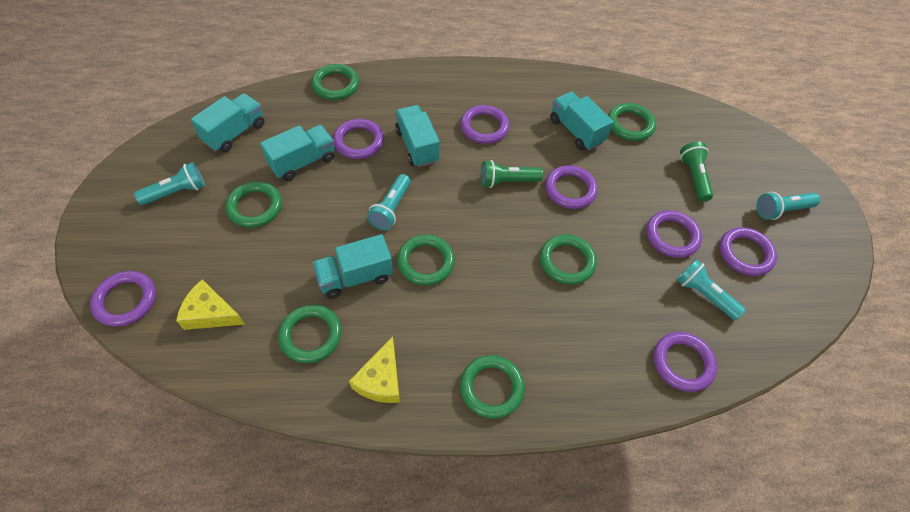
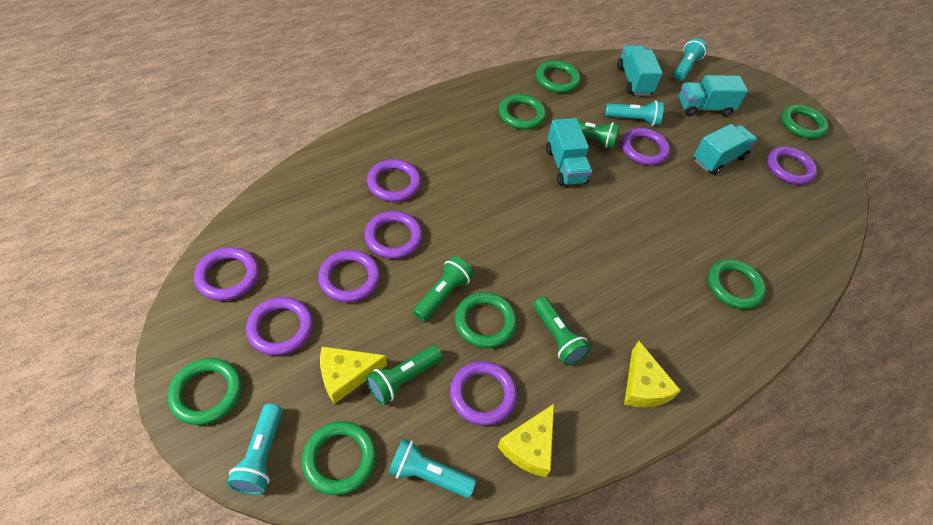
green flashlight: [481,160,543,188] [680,142,713,202] = 2 -> [366,345,443,405] [413,256,474,322] [533,296,591,365] [563,118,620,148] = 4
purple ring: [90,271,156,327] [333,119,384,159] [460,105,510,144] [545,165,598,209] [646,210,702,258] [653,332,717,392] [719,227,777,276] = 7 -> [194,247,259,301] [246,297,313,356] [318,250,380,303] [364,211,422,259] [367,159,421,202] [450,361,517,426] [621,128,670,165] [767,147,817,185] = 8
turquoise truck: [191,93,265,153] [260,125,334,181] [312,234,393,299] [395,105,440,167] [550,92,613,150] = 5 -> [546,118,592,186] [617,45,663,96] [678,75,748,117] [694,124,757,175] = 4
yellow cheese: [176,279,245,330] [349,336,400,403] = 2 -> [320,347,387,404] [498,404,554,477] [624,341,681,408] = 3

